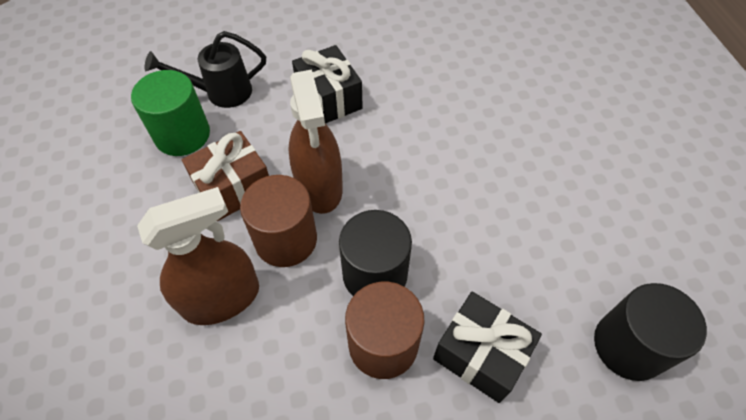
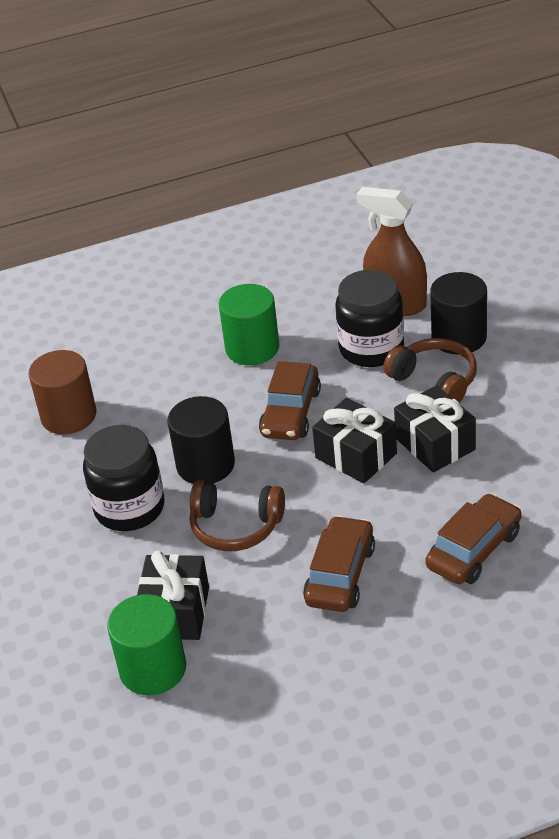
black gift: [292,45,363,123] [433,292,542,403] = 2 -> [137,551,209,640] [312,398,397,483] [394,385,476,473] = 3
black jar: none = 0 -> [83,425,165,531] [336,270,404,367] = 2
black watering can: [145,31,266,108] = 1 -> none = 0
brown car: none = 0 -> [259,361,321,440] [303,515,375,612] [426,493,521,584] = 3
brown cylinder: [240,175,317,267] [345,282,425,379] = 2 -> [28,350,96,434] = 1
brown gift: [182,131,269,221] = 1 -> none = 0
brown headphones: none = 0 -> [190,480,285,551] [383,338,477,403] = 2
brown spray bottle: [137,187,259,325] [288,69,343,214] = 2 -> [356,187,427,316] = 1
green cylinder: [131,70,210,156] = 1 -> [107,594,186,695] [219,284,279,365] = 2

